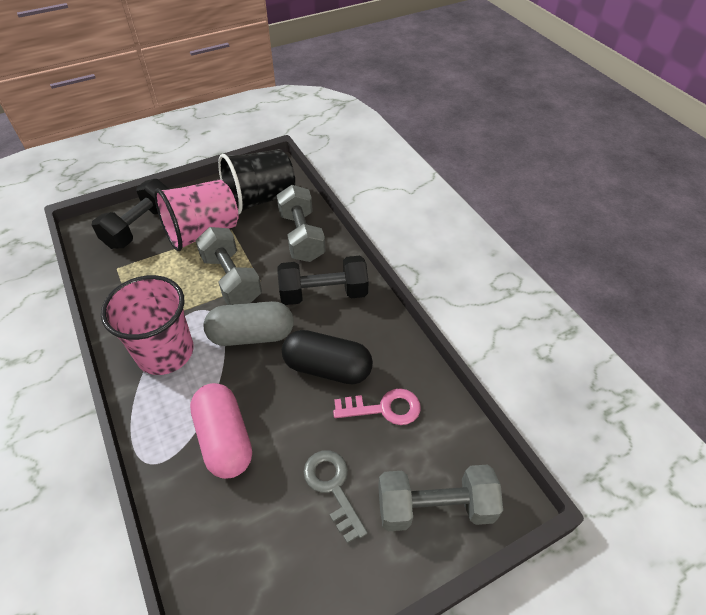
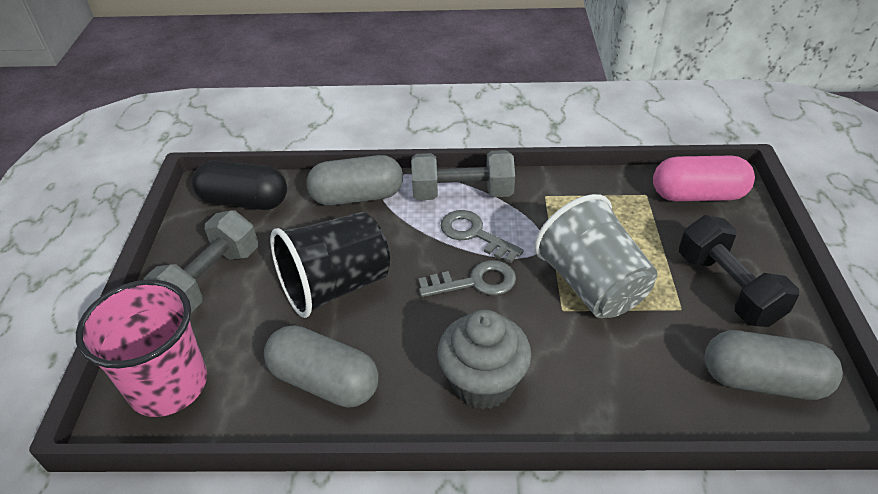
black dumbbell: [92,179,169,249] [277,256,369,305] = 2 -> [679,215,799,327] = 1
grey capsule: [203,301,294,346] = 1 -> [264,325,379,408] [307,155,403,205] [705,330,843,400] = 3
grey cup: none = 0 -> [534,194,658,318] = 1
grey cupcake: none = 0 -> [438,310,531,409] = 1
grey dumbbell: [196,227,262,305] [277,185,326,262] [378,465,503,531] = 3 -> [143,210,258,313] [411,150,515,200] = 2
grey key: [303,450,368,543] = 1 -> [418,260,516,297] [441,210,524,263] = 2
pink cup: [101,275,194,375] [154,179,239,251] = 2 -> [76,280,207,417] = 1
pink key: [333,388,421,425] = 1 -> none = 0

